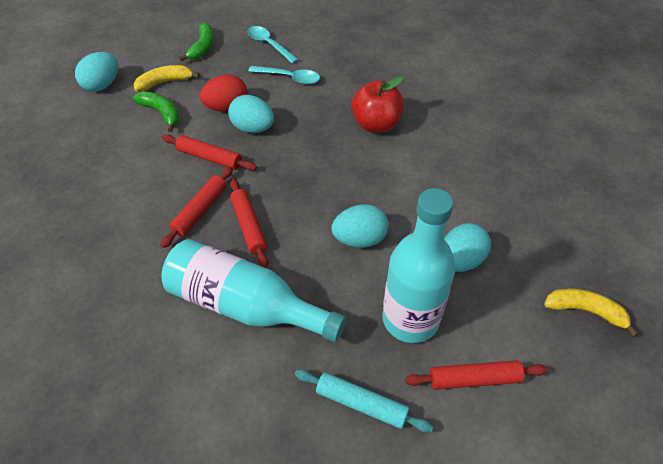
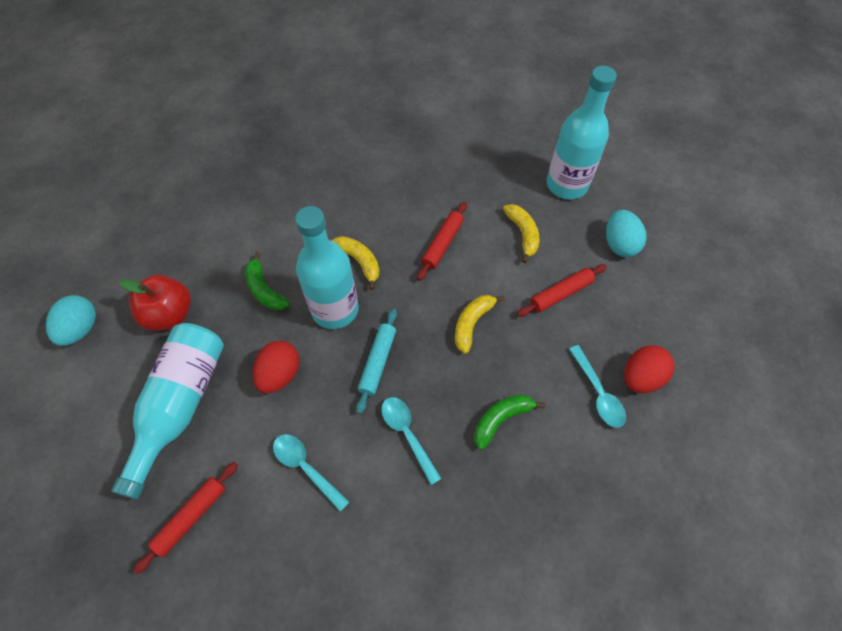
red egg: [200,75,248,112] = 1 -> [253,341,300,393] [624,345,674,393] = 2
red rolling pin: [160,167,233,248] [162,135,257,171] [230,179,268,268] [405,360,548,390] = 4 -> [133,462,238,574] [417,202,467,281] [517,264,607,317] = 3
turquoise bottle: [161,239,346,342] [382,188,455,343] = 2 -> [111,323,224,499] [295,206,359,329] [547,66,617,199] = 3
turquoise egg: [75,52,118,92] [228,95,274,133] [331,204,389,248] [444,223,491,272] = 4 -> [46,295,96,346] [606,210,647,257] = 2
turquoise spoon: [247,26,299,64] [248,66,320,84] = 2 -> [273,434,349,512] [381,397,442,485] [569,345,626,428] = 3
yellow banana: [134,65,200,91] [544,288,639,337] = 2 -> [331,236,380,290] [455,295,505,354] [503,204,540,263] = 3

